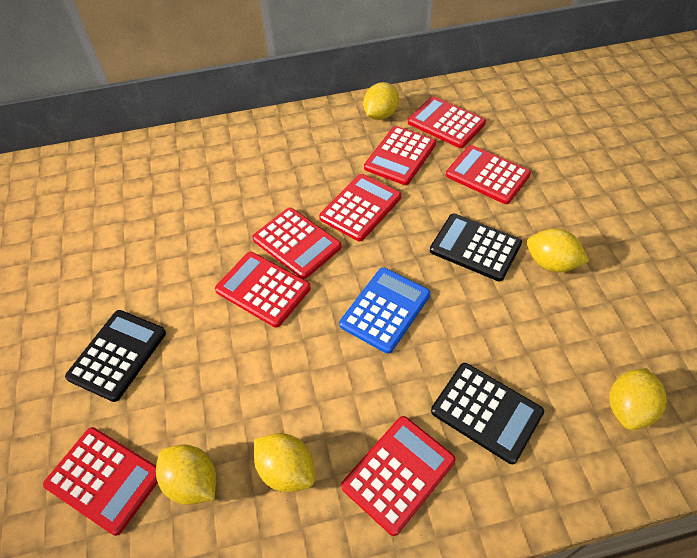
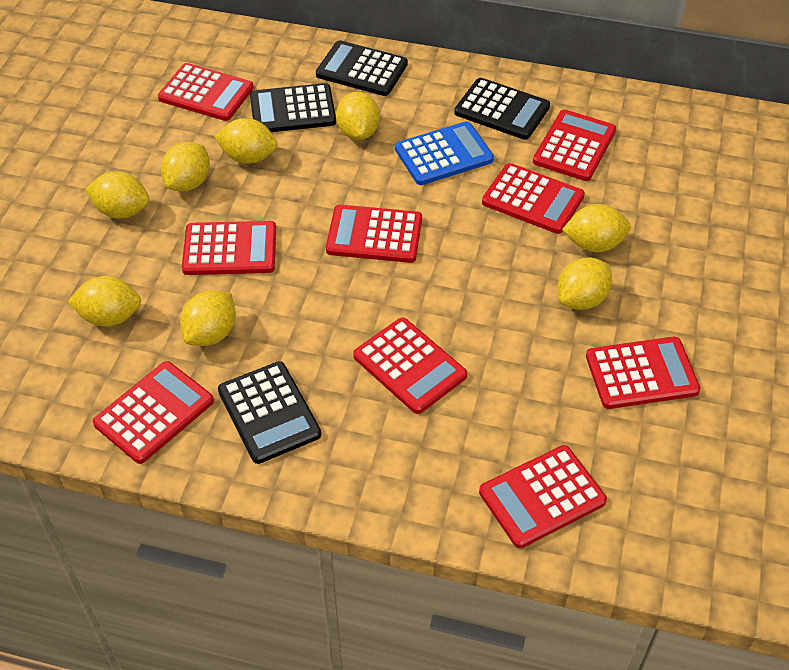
black calculator: [65,310,166,402] [430,214,522,281] [431,363,544,464] = 3 -> [218,361,321,464] [250,83,336,132] [316,40,408,96] [454,78,550,140] = 4
red calculator: [43,427,158,536] [215,252,311,327] [252,208,341,279] [319,174,401,241] [341,416,455,536] [364,126,436,185] [408,96,486,148] [446,145,531,204] = 8 -> [93,361,214,464] [158,63,254,121] [182,221,276,275] [326,205,422,263] [353,317,467,414] [479,445,607,548] [482,163,585,234] [533,109,616,181] [586,337,700,409] = 9
yellow lemon: [156,445,216,505] [254,433,315,492] [363,82,399,120] [527,229,589,272] [609,368,667,430] = 5 -> [68,276,141,327] [85,171,150,219] [161,142,210,191] [180,290,236,346] [214,118,277,164] [336,92,380,140] [557,257,612,310] [562,204,631,252] = 8

